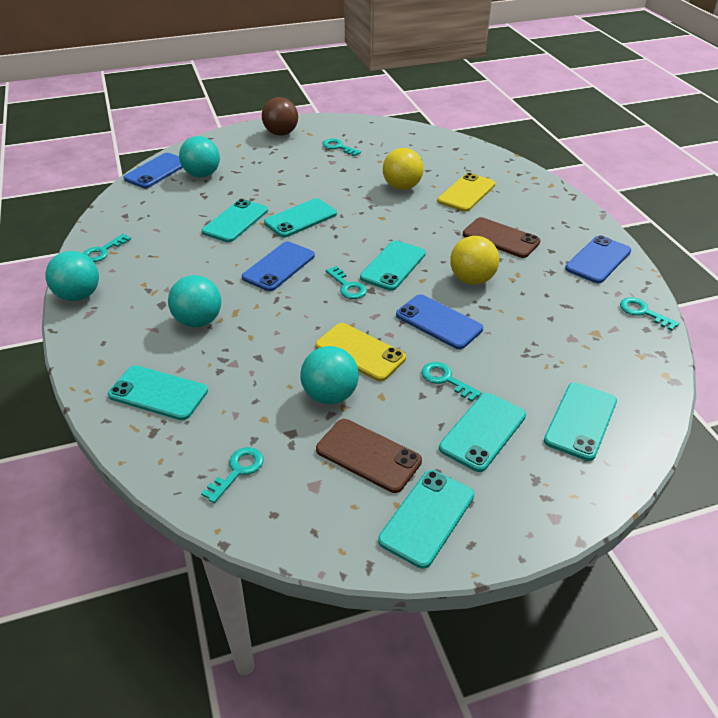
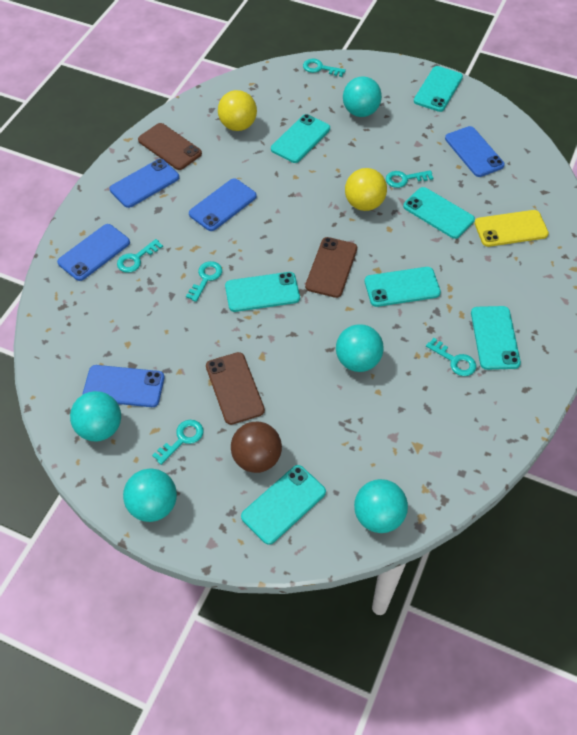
blue phone: [123,153,183,188] [242,242,315,291] [396,294,483,349] [565,235,631,283] = 4 -> [57,224,130,281] [82,365,164,407] [110,159,179,208] [189,179,257,231] [445,126,505,177] = 5
brown phone: [316,419,422,493] [463,217,541,258] = 2 -> [138,123,202,170] [206,352,265,425] [305,237,357,298] = 3
turquoise ball: [45,251,99,301] [168,275,221,327] [179,136,220,178] [300,346,359,404] = 4 -> [70,391,121,441] [123,468,177,522] [336,324,384,372] [343,76,382,117] [354,479,408,533] = 5
yellow phone: [315,323,406,381] [438,173,495,212] = 2 -> [475,210,549,247] = 1

